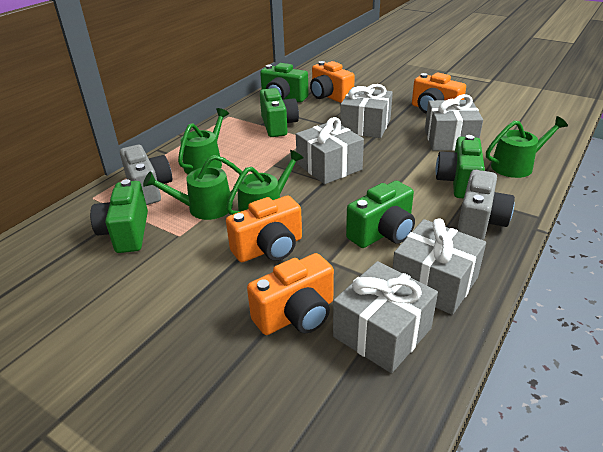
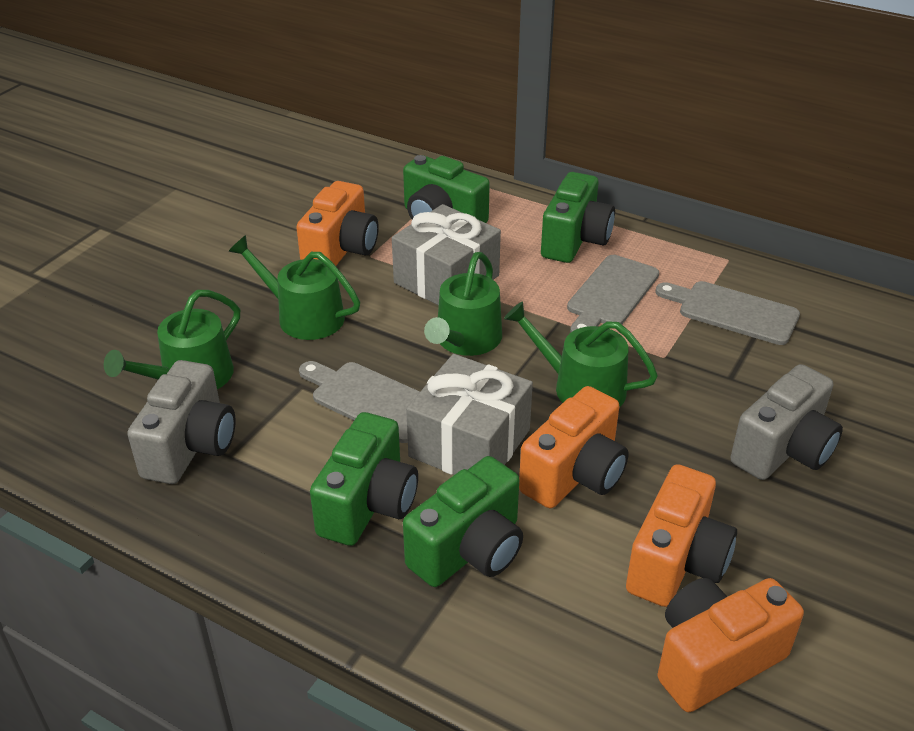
green camera: [90,179,148,253] [260,63,308,102] [260,88,299,137] [346,181,415,248] [436,135,485,199] = 5 -> [310,412,418,546] [403,155,490,223] [403,456,523,587] [541,172,615,263] = 4
grey cutting board: none = 0 -> [299,361,420,443] [567,255,659,332] [655,281,800,345] = 3
grey gift: [296,117,364,184] [333,261,438,373] [340,84,393,138] [392,219,486,315] [425,94,483,151] = 5 -> [392,204,501,305] [406,354,533,475] = 2

